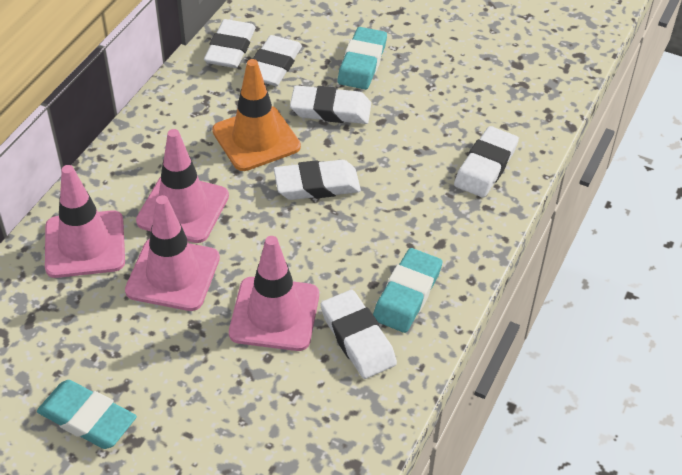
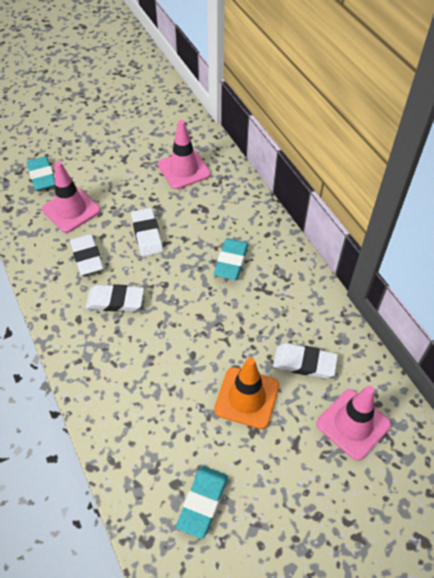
pink traffic cone: [45,165,125,278] [125,195,220,311] [136,129,229,243] [229,236,319,351] = 4 -> [42,161,101,233] [158,120,211,189] [316,386,391,461] = 3
white eraser: [204,19,256,68] [253,35,302,86] [274,160,361,200] [290,85,371,124] [320,290,397,379] [454,126,519,198] = 6 -> [70,234,104,275] [86,284,144,312] [131,208,163,257] [273,343,338,378] = 4

